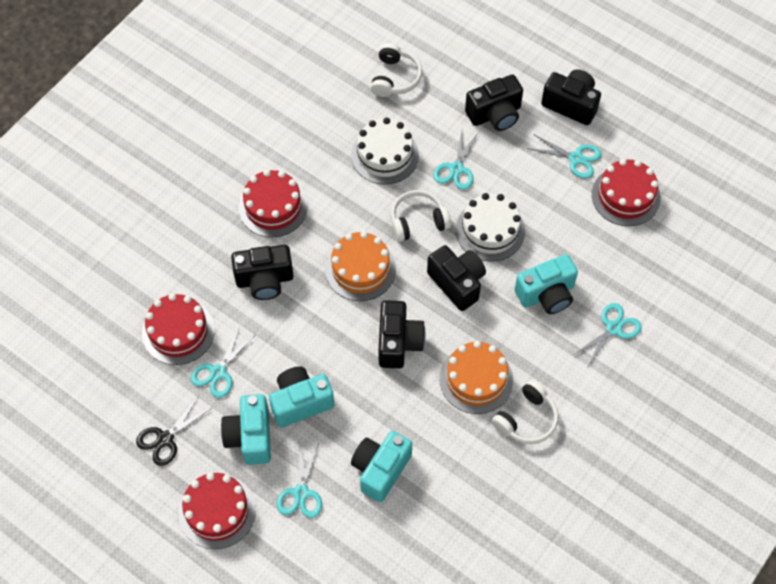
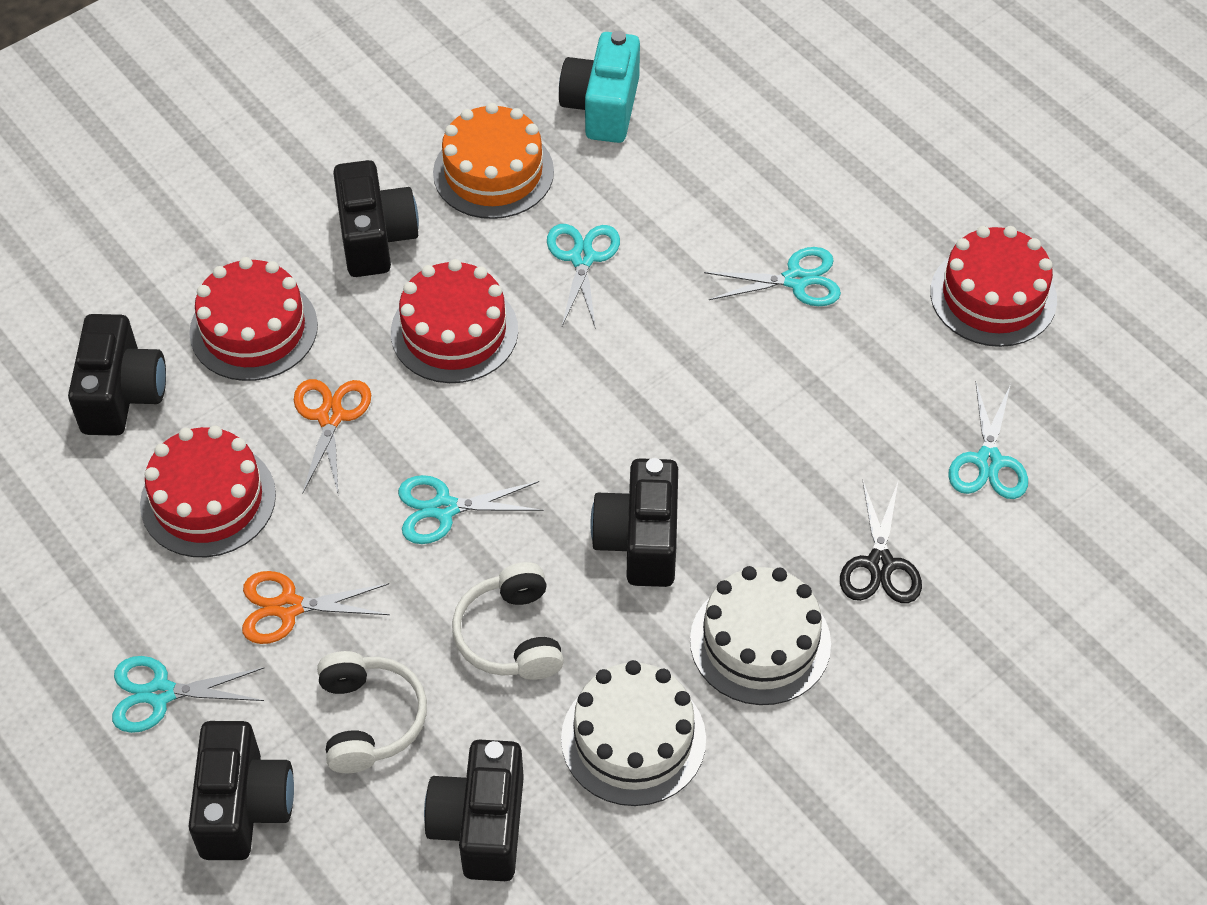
orange cake: [325,231,396,301] [440,341,513,414] = 2 -> [433,103,554,219] = 1
orange scissors: none = 0 -> [242,571,390,644] [294,379,371,494] = 2
turquoise camera: [221,394,271,465] [269,366,334,428] [351,431,412,502] [514,254,578,314] = 4 -> [559,31,640,143] = 1
white headphones: [370,43,422,97] [391,190,451,242] [492,380,558,444] = 3 -> [317,651,427,773] [452,562,564,680] = 2

